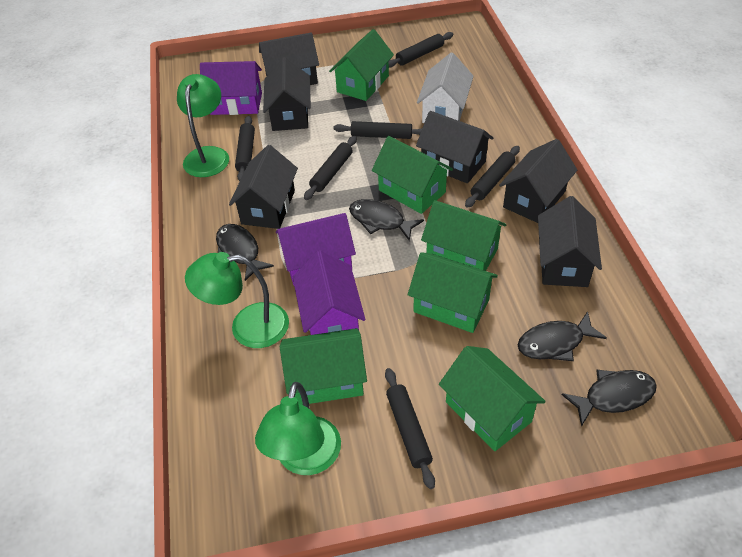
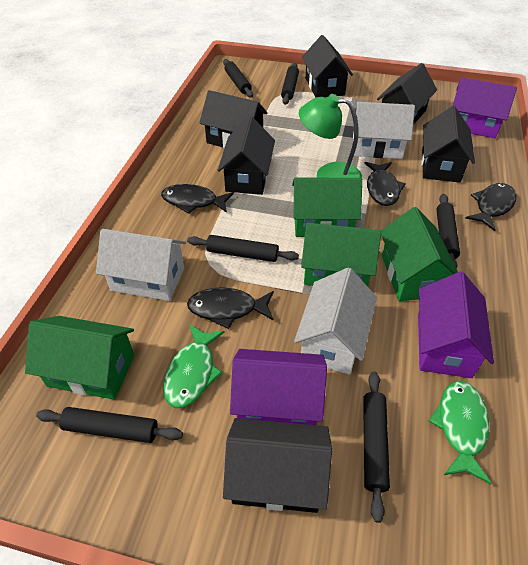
green fish: none = 0 -> [163,324,225,408] [429,381,492,484] = 2
green house: [280,328,367,405] [329,29,394,101] [372,136,453,214] [408,252,498,333] [421,200,507,271] [439,346,546,451] = 6 -> [25,316,134,400] [292,177,362,237] [301,223,381,287] [381,207,458,301] = 4
green lamp: [177,74,229,177] [185,252,289,348] [255,382,341,475] = 3 -> [299,94,362,178] = 1
white house: [417,53,474,123] = 1 -> [96,229,186,301] [294,268,377,375] [353,102,415,159] = 3

